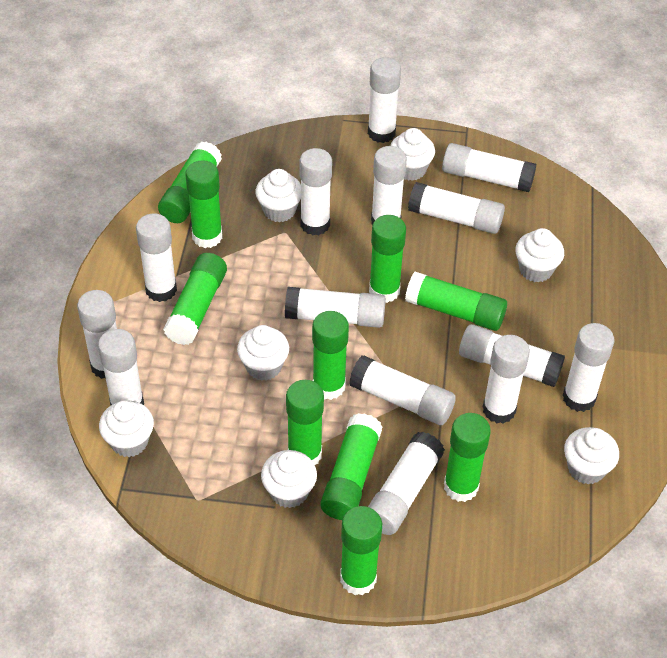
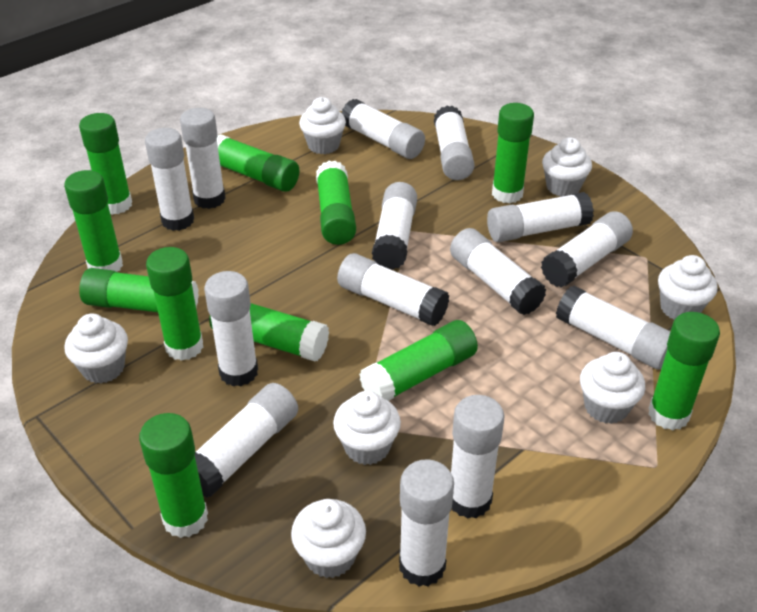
green glue stick: [158,141,222,223] [163,253,227,345] [185,160,222,248] [286,380,324,465] [312,311,349,400] [320,413,383,520] [340,506,382,595] [369,215,406,303] [405,272,507,331] [444,413,491,502] = 10 -> [64,170,123,272] [79,113,132,215] [79,268,199,312] [139,413,208,538] [146,247,203,361] [209,303,329,361] [217,134,299,192] [316,161,356,245] [359,320,478,401] [492,103,534,204] [648,312,720,430] = 11

